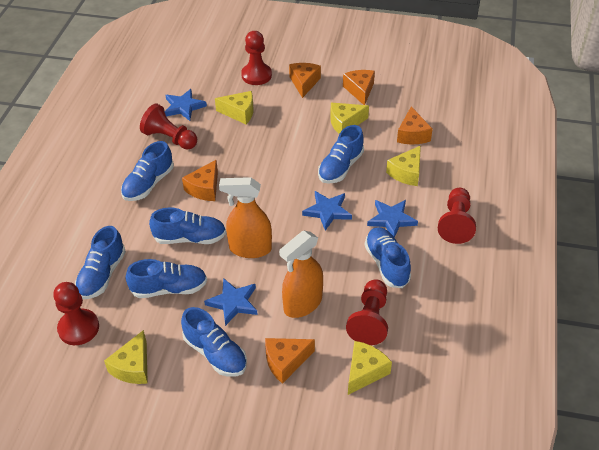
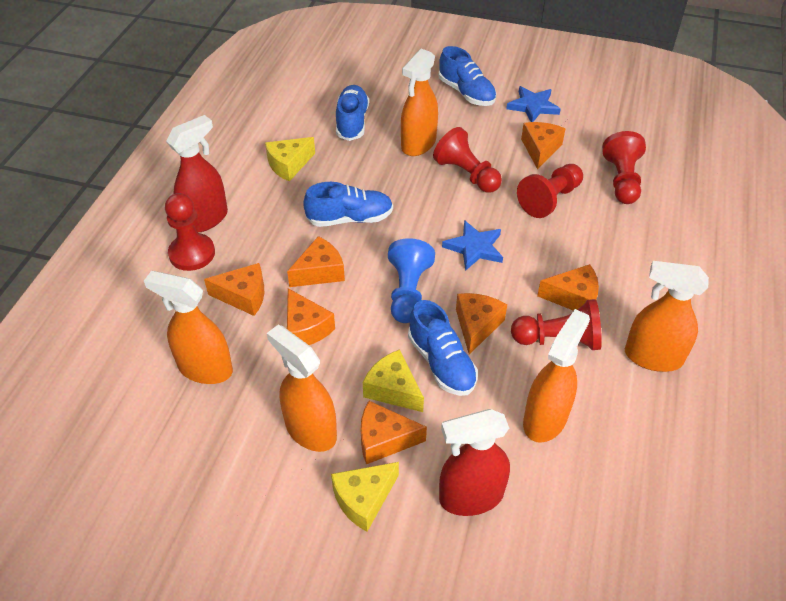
blue pawn: none = 0 -> [388,238,435,323] = 1
blue shoe: [75,226,126,299] [121,141,174,201] [126,259,207,298] [149,207,226,244] [181,307,247,377] [318,125,364,184] [365,227,411,288] = 7 -> [303,182,393,227] [336,85,369,141] [408,300,478,396] [439,46,497,106] = 4
blue star: [164,89,207,121] [204,278,258,326] [302,191,352,231] [367,200,418,238] = 4 -> [442,220,503,271] [506,86,561,122] = 2
orange cheese: [182,160,218,201] [265,338,315,384] [289,63,321,98] [343,70,375,105] [397,107,433,144] = 5 -> [204,263,264,316] [287,236,345,287] [287,288,335,345] [361,401,427,464] [456,293,507,354] [521,122,566,169] [537,264,599,311] = 7
orange spray bottle: [219,177,272,258] [279,231,323,318] = 2 -> [144,271,233,384] [267,325,337,452] [401,49,438,156] [523,309,590,443] [625,261,709,372] = 5
red spray bottle: none = 0 -> [166,115,228,233] [439,409,510,516] = 2
yellow cheese: [104,330,148,384] [215,91,253,124] [330,103,369,134] [348,341,392,395] [386,146,421,186] = 5 -> [265,137,315,182] [331,462,399,532] [363,349,424,412] = 3

